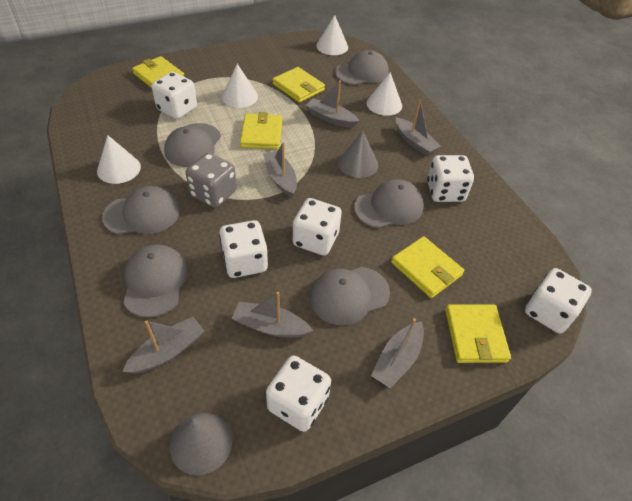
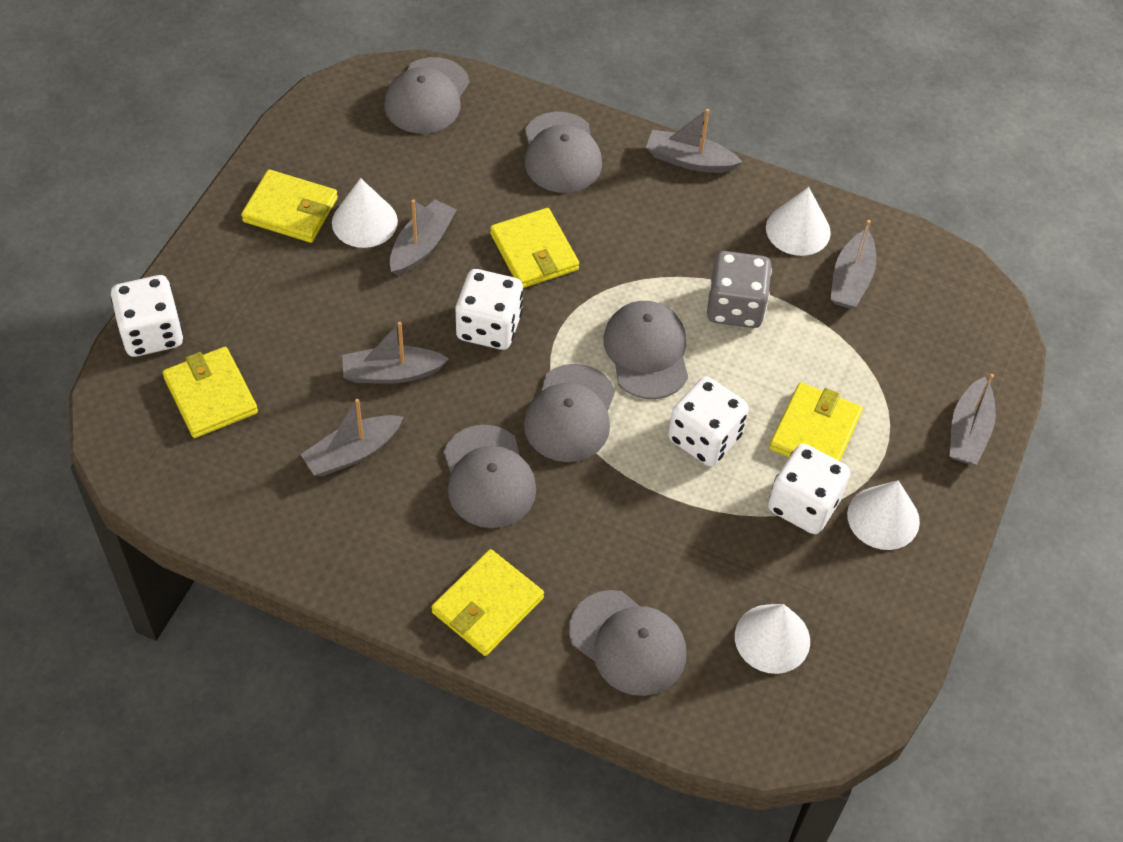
grey cone: [170,413,232,475] [338,131,378,178] = 2 -> none = 0
white dice: [152,72,197,119] [219,220,268,278] [266,355,331,432] [293,198,342,256] [427,155,474,202] [525,268,592,334] = 6 -> [111,275,183,357] [456,269,523,350] [668,377,749,466] [768,444,850,534] = 4

